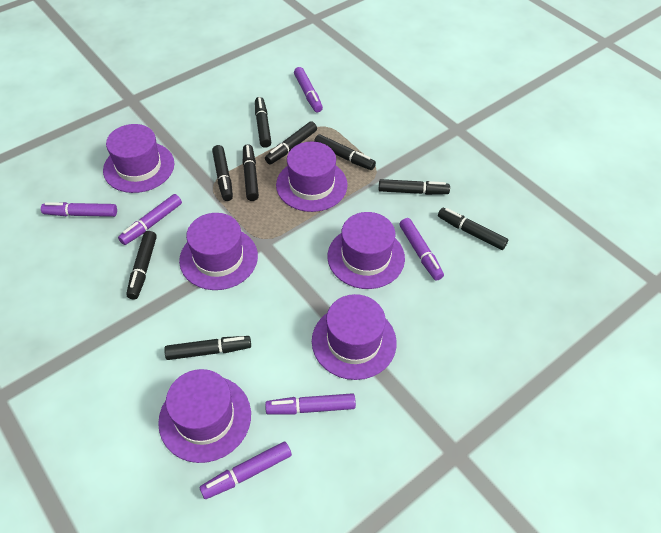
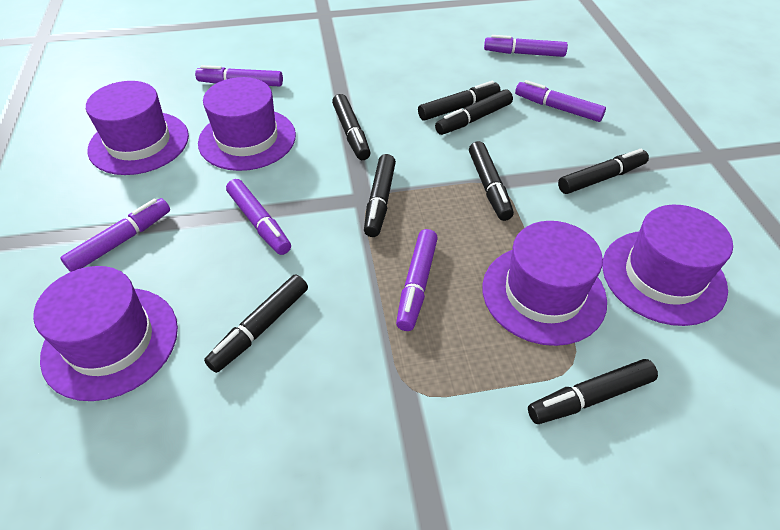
black marker: [126,231,157,299] [164,336,251,360] [212,145,233,201] [243,144,259,201] [255,97,271,148] [265,121,317,164] [314,134,376,170] [379,179,450,195] [438,208,508,250] = 9 -> [204,275,308,373] [332,94,371,160] [364,154,396,237] [418,81,501,120] [435,89,513,135] [469,141,514,221] [528,359,658,424] [558,149,649,194] = 8
purple hat: [103,124,174,193] [158,369,251,463] [179,213,258,290] [276,142,348,212] [312,294,397,380] [327,212,405,289] = 6 -> [33,266,178,401] [86,81,189,175] [198,77,296,171] [482,221,607,346] [602,205,733,326] = 5

